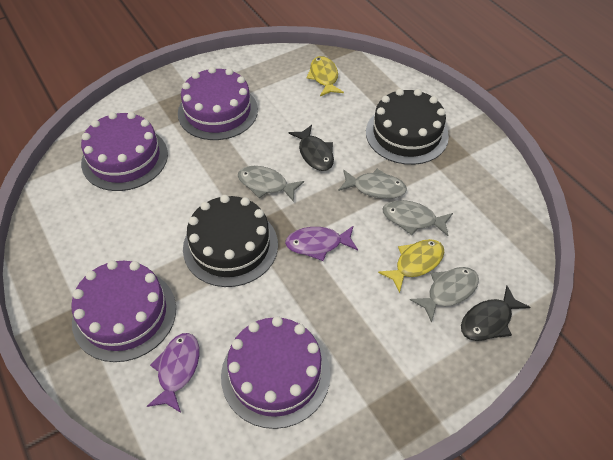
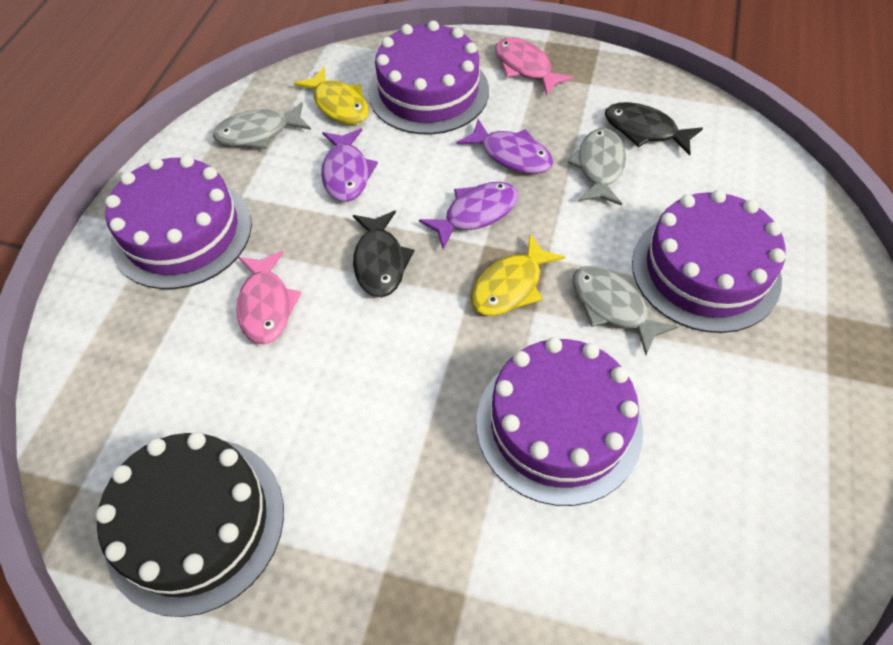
black cake: [183,195,278,287] [366,89,449,165] = 2 -> [95,432,284,617] = 1
grey fish: [238,166,304,202] [338,169,407,199] [383,200,453,236] [410,267,479,323] = 4 -> [213,102,311,149] [568,128,626,206] [572,266,678,355] = 3
pink fish: none = 0 -> [236,251,301,344] [495,38,574,96] = 2
purple fish: [147,333,200,413] [285,226,358,261] = 2 -> [321,128,378,202] [419,182,518,249] [457,119,553,174] = 3

